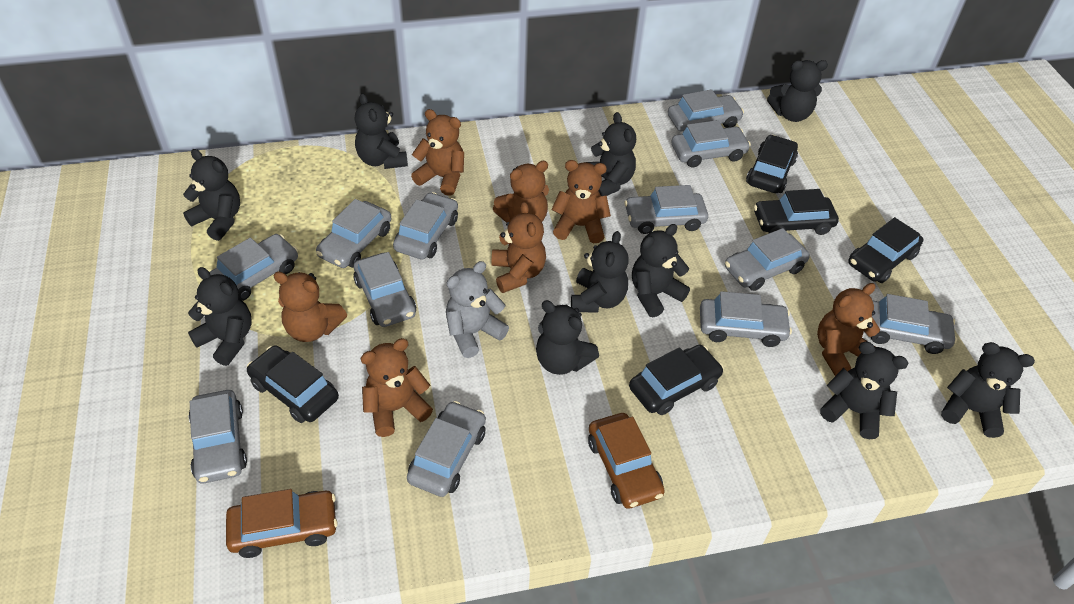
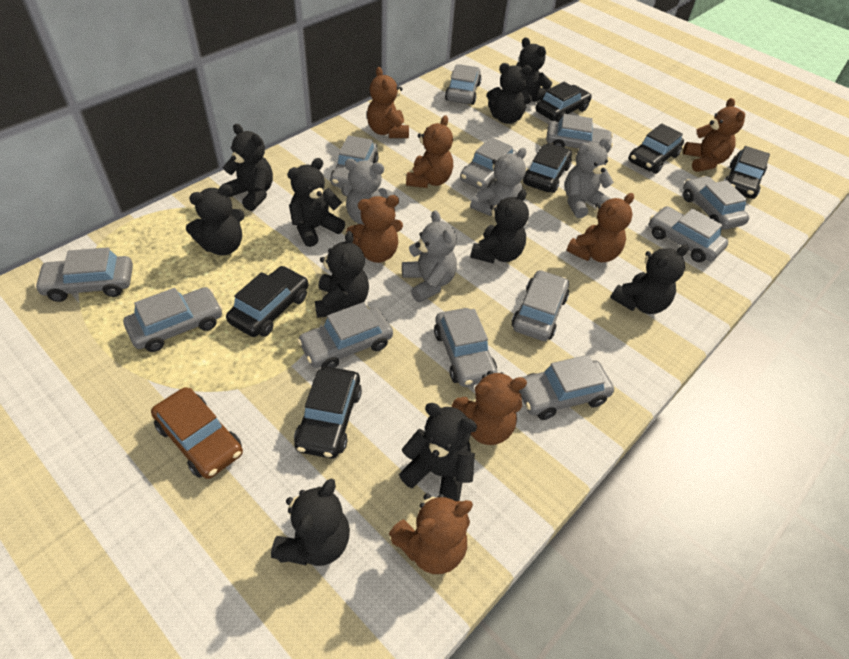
black car: [247,345,339,423] [629,345,724,415] [746,135,798,193] [754,189,839,235] [848,217,923,283] = 5 -> [226,266,308,337] [294,366,362,459] [523,143,572,193] [536,82,592,122] [629,124,684,174] [724,146,770,199] = 6
brown car: [226,489,338,558] [588,413,665,509] = 2 -> [151,387,243,479] = 1
grey teddy bear: [446,261,509,358] = 1 -> [341,159,395,226] [402,210,457,303] [470,148,526,216] [565,137,614,218] = 4

